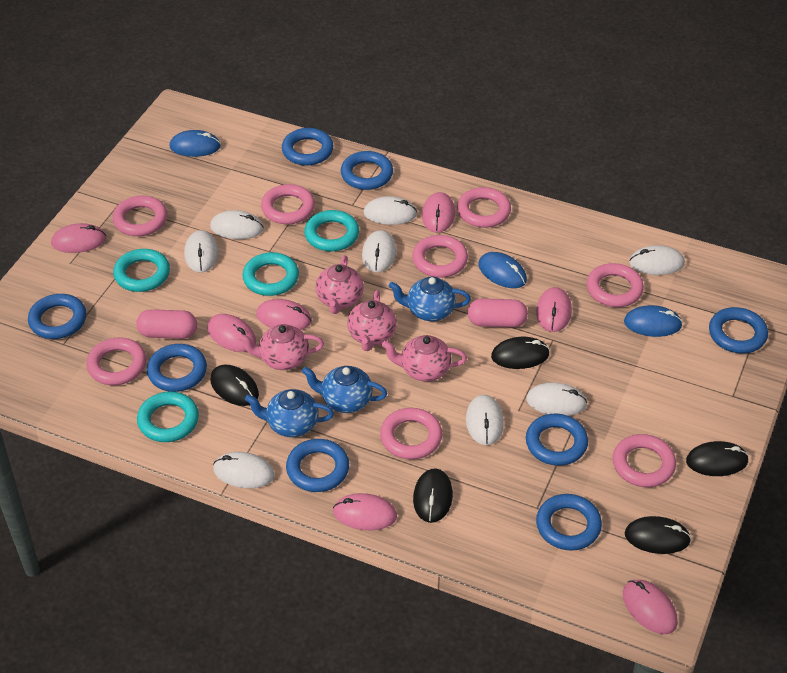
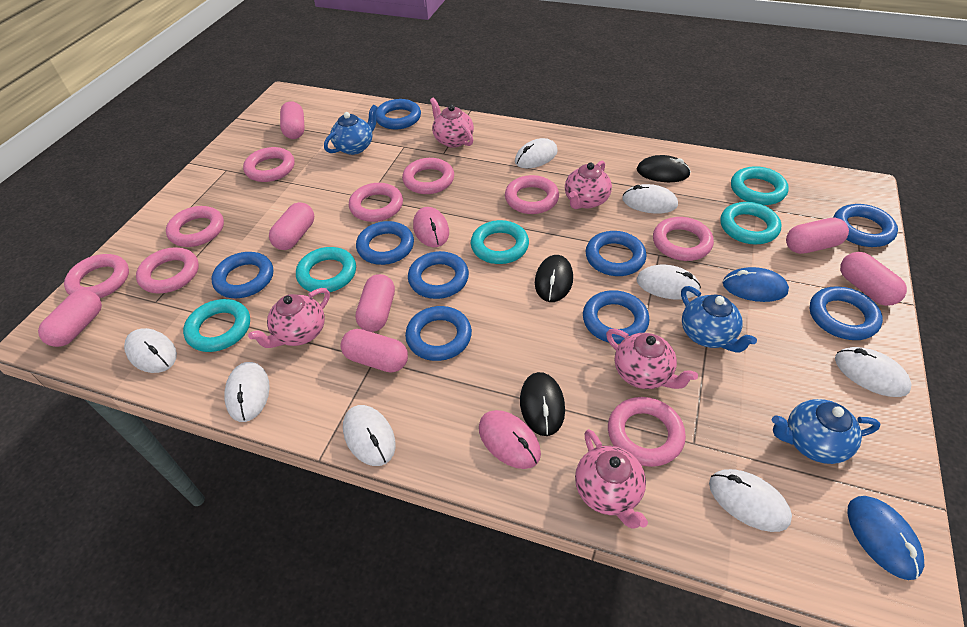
black mouse: [210,365,259,406] [413,468,453,523] [491,337,550,369] [625,516,691,554] [686,441,749,476] = 5 -> [520,372,565,436] [535,255,573,302] [637,155,691,182] = 3
blue mouse: [169,130,221,157] [478,252,527,288] [624,305,683,337] = 3 -> [723,267,789,302] [848,496,924,580] = 2
blue ring: [28,294,86,339] [147,344,207,392] [282,128,334,166] [286,439,349,492] [341,151,393,190] [526,414,588,466] [536,494,602,550] [709,307,768,354] = 8 -> [211,252,273,298] [356,221,414,265] [376,99,421,129] [405,306,472,361] [408,251,469,299] [583,290,650,344] [586,231,647,276] [810,287,883,340] [833,204,898,247] = 9
pink capsule: [136,309,197,339] [467,298,528,327] = 2 -> [38,290,102,347] [269,202,314,250] [280,101,305,139] [341,329,408,373] [355,274,395,332] [786,218,849,254] [840,252,907,306] = 7
pink mouse: [51,223,106,253] [207,314,256,352] [256,299,312,330] [333,493,397,530] [422,192,455,233] [536,287,572,332] [623,580,678,634] = 7 -> [413,207,449,247] [479,410,541,469] = 2
pink ring: [86,338,146,385] [113,196,167,236] [261,184,315,224] [380,408,442,459] [412,235,468,278] [457,187,511,228] [587,263,644,307] [613,434,676,487] = 8 -> [64,254,129,298] [136,248,199,293] [166,206,224,247] [243,147,294,182] [349,183,403,222] [402,158,454,194] [505,175,559,214] [608,397,686,467] [653,217,714,261] = 9
pink teapot: [238,324,324,370] [315,255,364,314] [347,290,397,351] [381,335,467,382] = 4 -> [248,288,330,348] [430,98,474,148] [565,161,612,209] [575,429,648,529] [606,329,698,389] = 5
turquoise ring: [113,249,170,292] [137,391,199,442] [242,252,299,296] [304,210,359,251] = 4 -> [183,299,250,352] [296,247,356,292] [471,220,529,264] [720,202,781,244] [731,166,789,205] = 5

